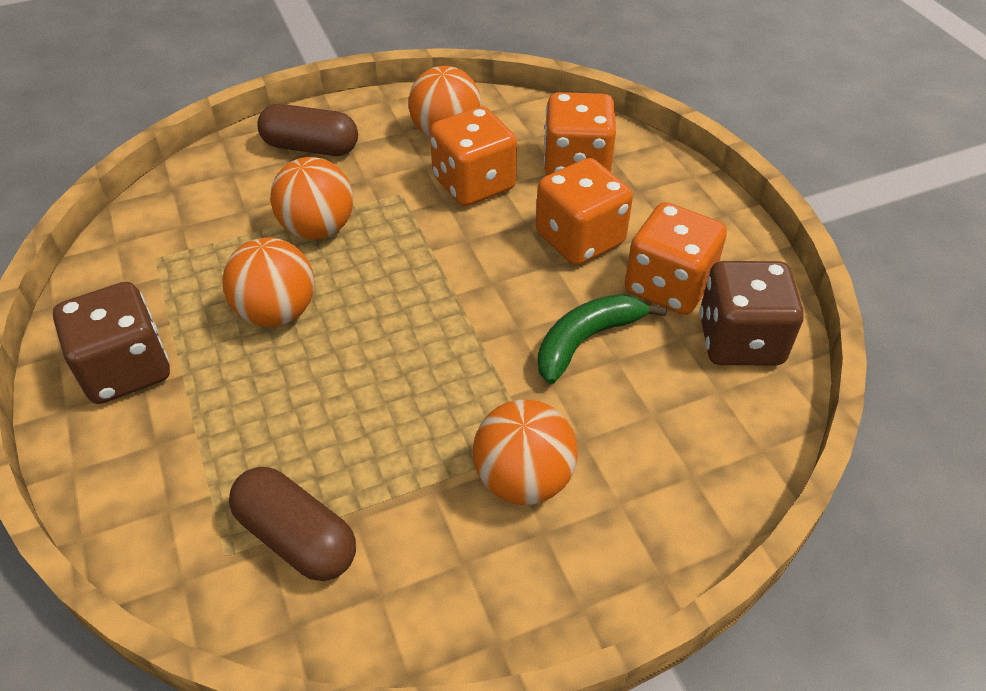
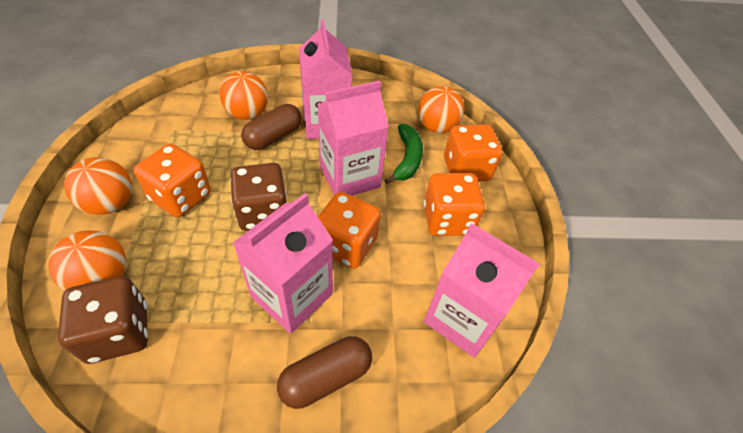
pink carton: none = 0 -> [233,193,333,334] [299,19,353,139] [318,81,389,196] [424,223,540,358] = 4

